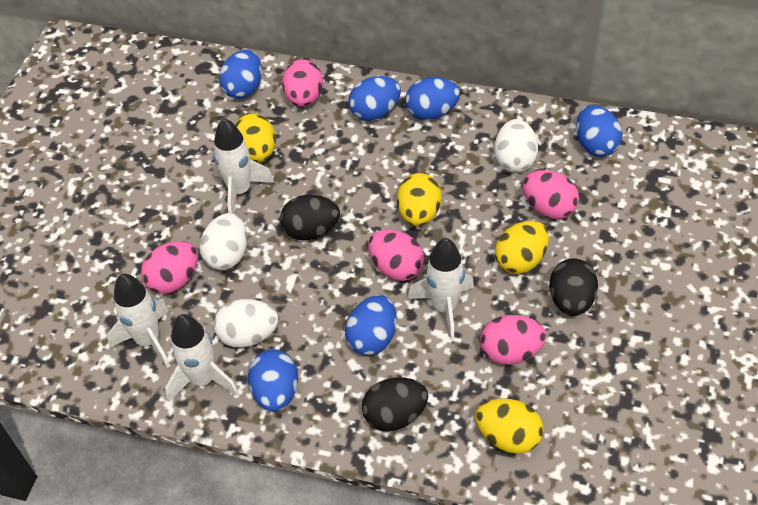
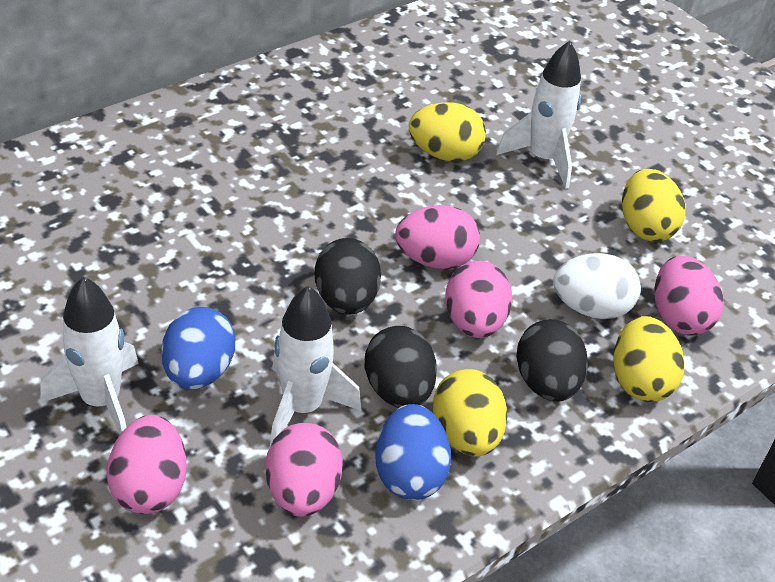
blue egg: [219,50,262,99] [248,349,298,412] [345,295,397,356] [349,76,401,121] [405,77,460,120] [576,105,622,157] = 6 -> [161,307,235,390] [376,404,451,500] = 2
white egg: [199,213,247,270] [214,299,278,348] [495,119,538,173] = 3 -> [553,253,641,319] = 1
white rocket: [107,274,171,368] [165,314,239,402] [213,118,275,214] [407,238,474,341] = 4 -> [40,277,139,434] [270,286,361,446] [496,41,581,189] = 3

